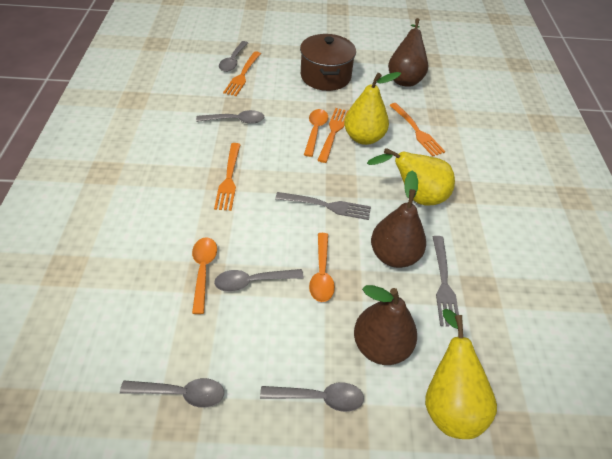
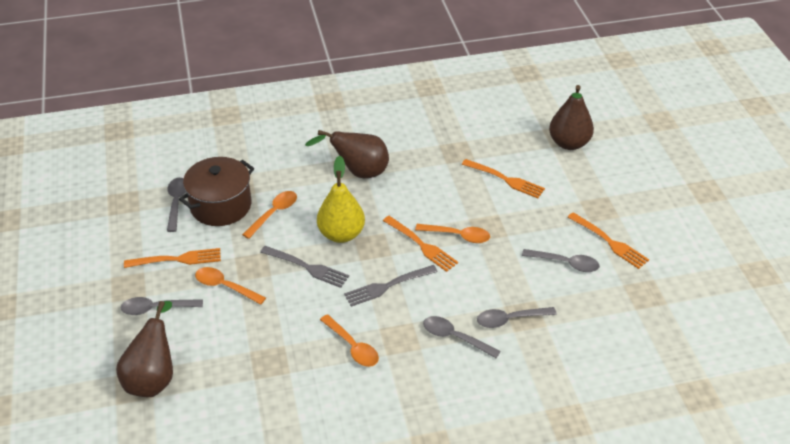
orange spoon: [192,237,217,314] [304,109,328,157] [309,233,335,302] = 3 -> [195,267,266,305] [242,191,297,239] [320,314,379,367] [415,224,490,243] = 4
yellow pear: [344,72,401,145] [367,148,455,206] [425,309,497,439] = 3 -> [317,156,365,243] = 1

